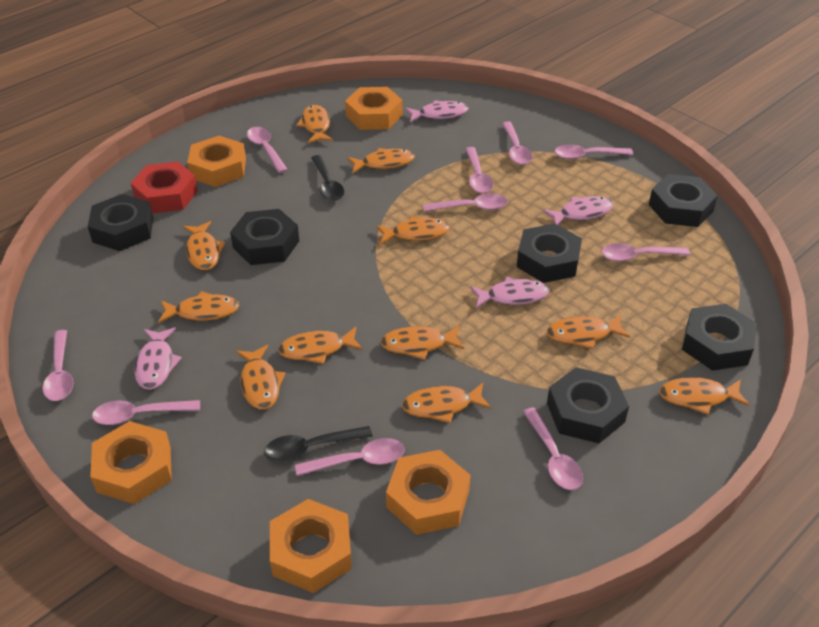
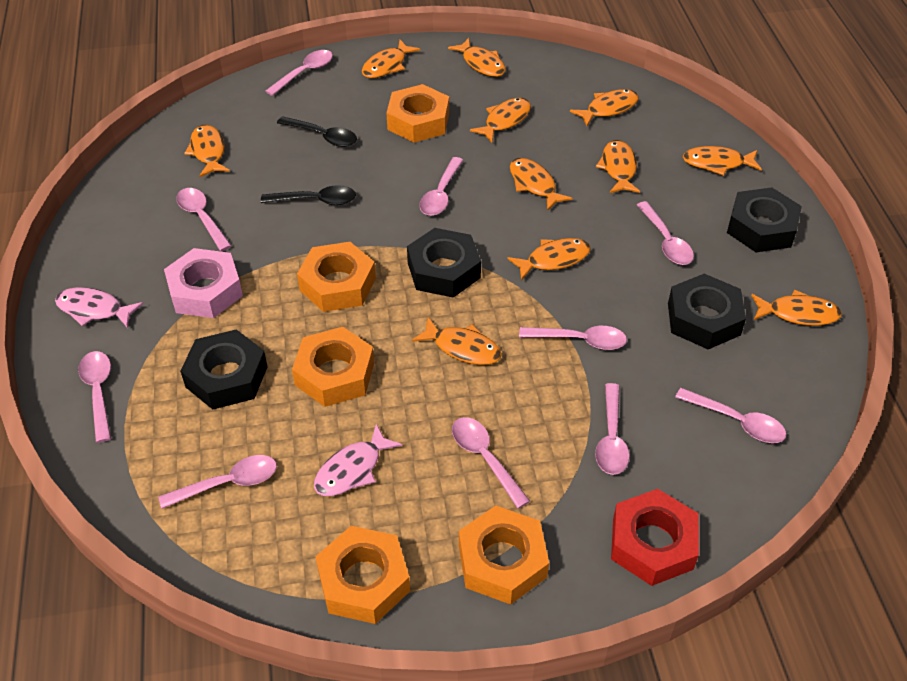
black nut: [88,194,153,251] [230,209,299,265] [517,224,582,283] [547,367,629,443] [649,174,718,227] [682,304,757,371] = 6 -> [180,329,268,410] [407,228,481,298] [668,274,746,349] [727,187,802,252] = 4
pink fish: [134,328,182,390] [405,100,469,122] [470,276,549,308] [543,196,613,225] = 4 -> [55,287,143,328] [314,424,402,496] = 2
pink nut: none = 0 -> [164,248,243,318] = 1

